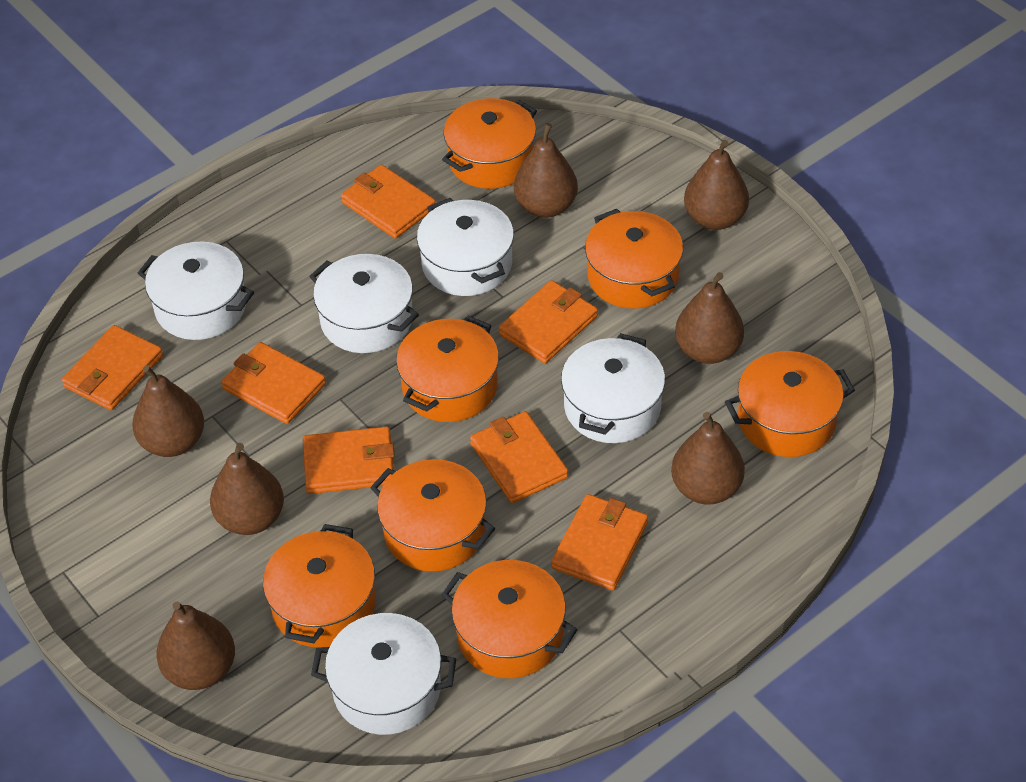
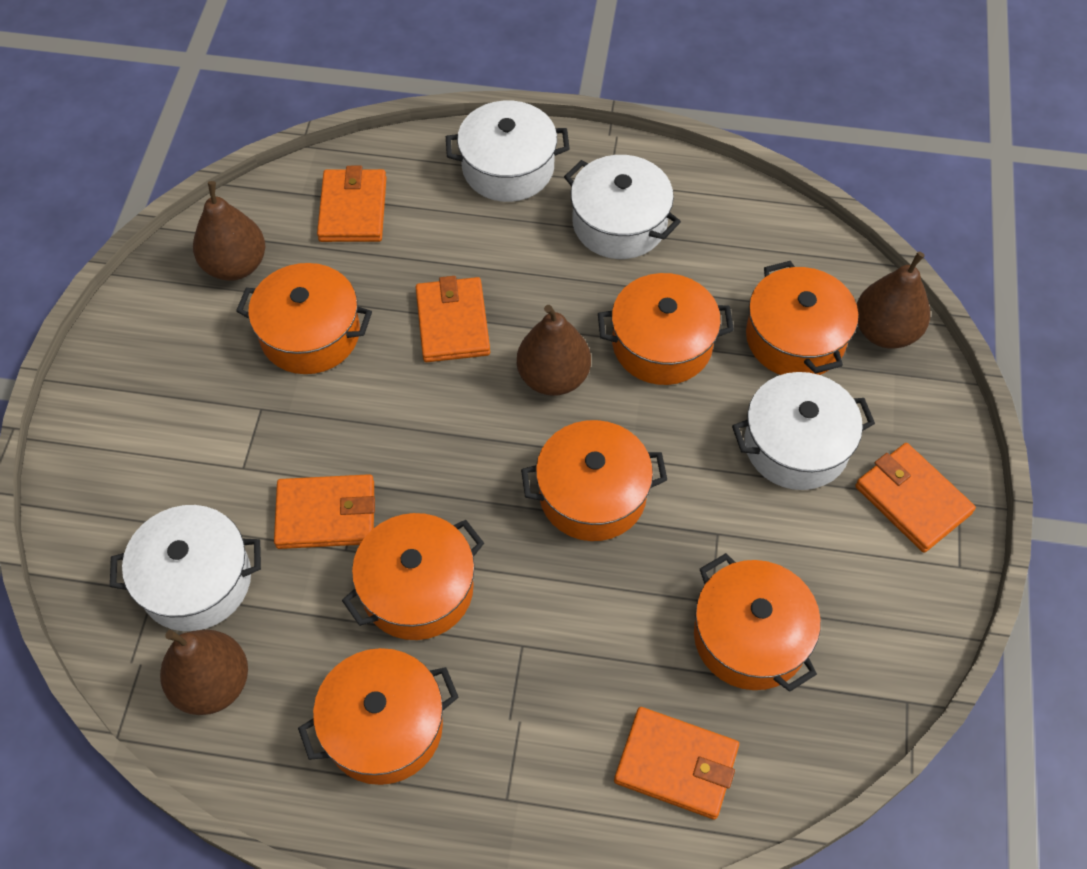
brown pear: [132,365,204,457] [156,601,235,690] [210,443,284,535] [514,123,578,218] [671,412,745,505] [675,272,744,364] [684,140,749,230] = 7 -> [160,630,248,715] [193,181,265,281] [517,305,591,396] [857,252,930,349] = 4
orange wallet: [62,325,163,410] [221,342,326,424] [303,426,395,494] [341,165,436,239] [470,411,568,503] [499,280,598,364] [551,494,648,591] = 7 -> [274,474,375,549] [317,166,386,242] [416,276,490,362] [614,707,739,819] [855,443,976,553] = 5
white pot: [138,242,254,340] [309,254,419,353] [311,613,456,735] [417,198,514,296] [561,333,665,443] = 5 -> [110,505,261,631] [446,100,570,202] [564,155,681,259] [732,372,875,490] = 4

